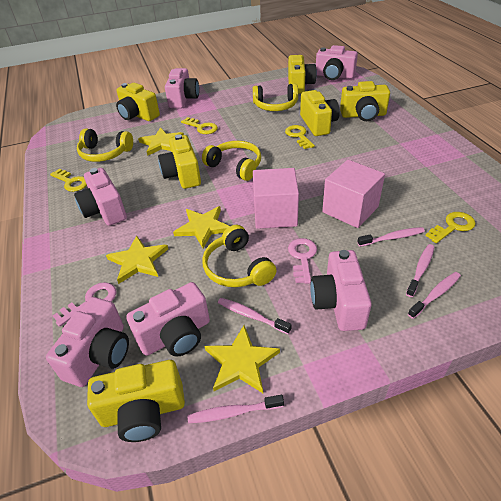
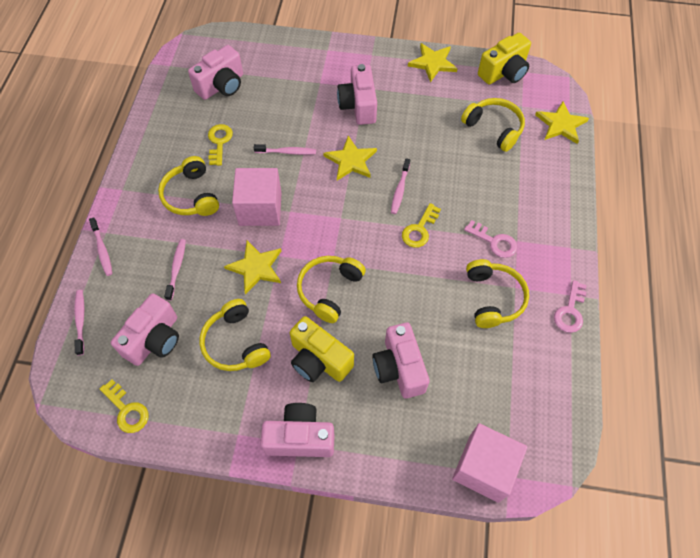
pink camera: [46,297,129,387] [74,168,127,226] [126,282,210,357] [165,68,199,108] [310,250,372,331] [316,45,358,80] = 6 -> [111,293,179,366] [188,45,243,100] [261,403,335,457] [337,64,377,125] [372,323,430,398] = 5
yellow camera: [87,360,185,442] [116,83,160,121] [158,134,201,189] [288,55,317,94] [300,90,340,136] [340,81,390,121] = 6 -> [290,316,354,382] [478,33,531,85] = 2
yellow headphones: [77,128,133,162] [202,141,261,181] [202,225,277,287] [253,83,298,111] = 4 -> [158,156,219,216] [199,299,271,371] [297,256,366,323] [461,98,525,152] [466,259,529,328] = 5
yellow key: [50,169,87,192] [181,117,218,134] [285,125,315,149] [425,212,476,243] = 4 -> [100,379,148,433] [208,124,233,166] [402,203,441,248] = 3

